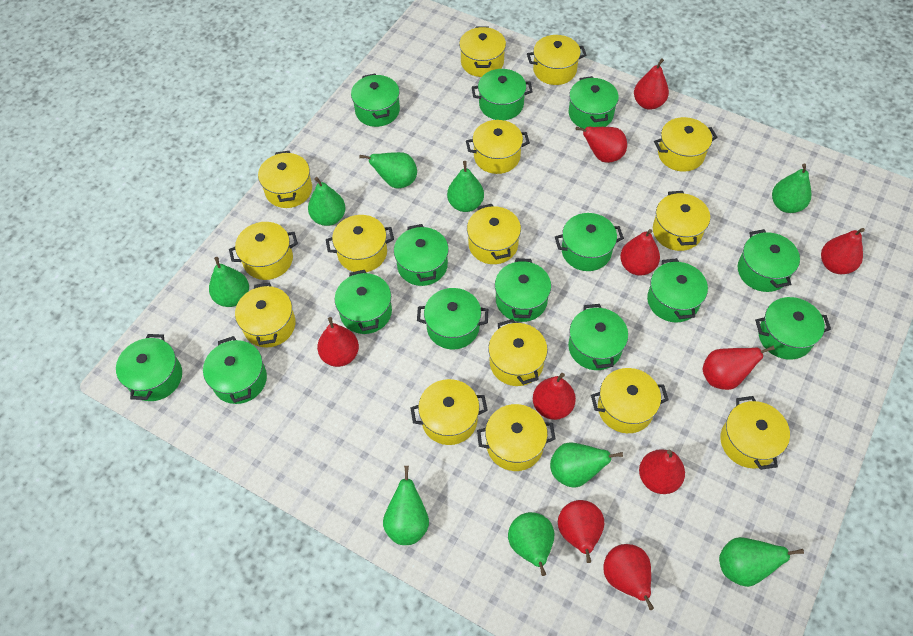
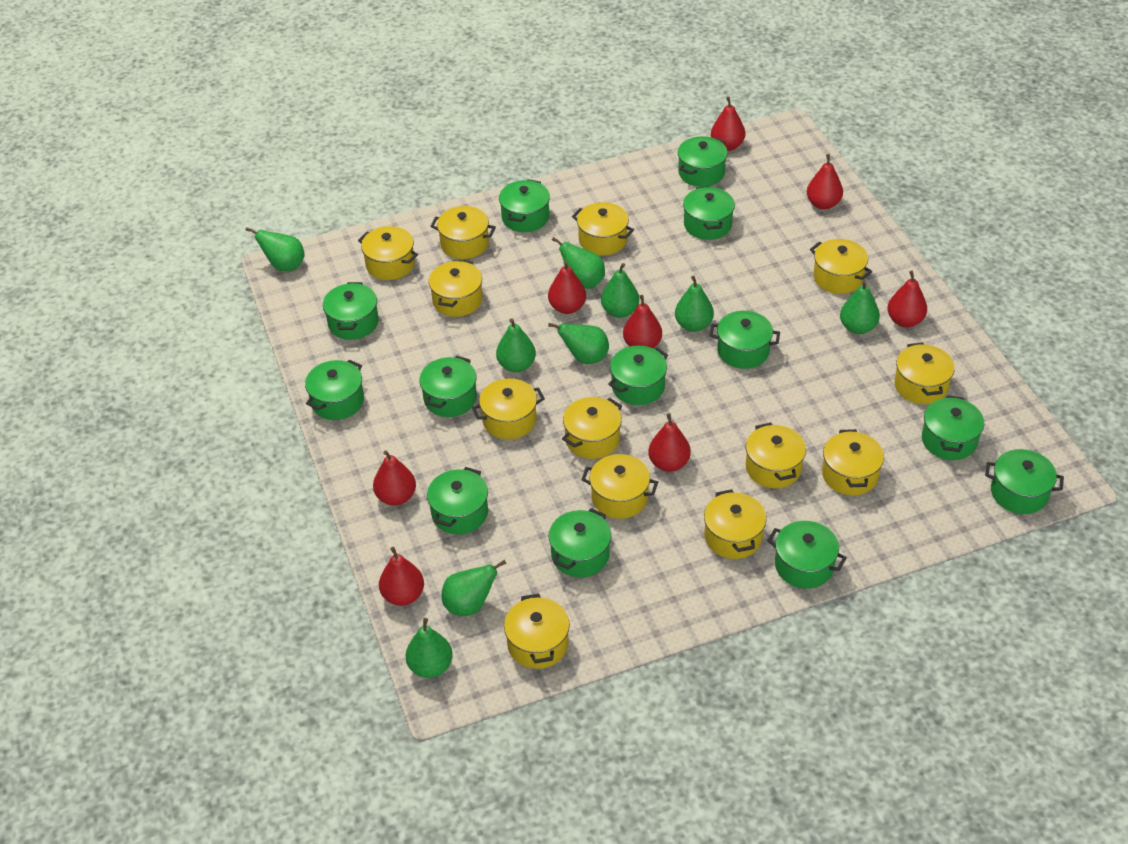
green pot: [116,334,182,401] [203,336,267,404] [335,270,392,334] [351,73,400,127] [394,224,449,286] [417,288,488,350] [472,69,533,120] [495,258,551,322] [555,213,624,271] [568,304,628,370] [569,76,619,129] [647,258,708,322] [738,229,800,292] [755,297,831,360] = 14 -> [305,359,364,420] [323,282,379,340] [419,356,477,417] [427,467,488,534] [499,179,550,232] [549,508,611,577] [608,346,668,405] [678,136,728,187] [683,186,735,240] [709,311,780,369] [767,521,847,589] [922,395,984,460] [985,449,1064,514] = 13
red pear: [317,317,359,367] [533,373,576,420] [558,500,604,563] [576,127,627,163] [604,544,654,610] [620,229,660,275] [634,58,669,110] [639,449,685,494] [703,346,775,390] [821,228,865,274] = 10 -> [373,451,416,506] [379,547,424,606] [548,261,586,314] [623,295,662,348] [648,413,691,472] [711,97,745,151] [807,154,843,210] [887,271,927,327] = 8
yellow pot: [229,222,298,280] [235,282,296,348] [258,151,312,208] [326,215,394,272] [410,379,488,445] [459,26,506,77] [466,120,530,174] [467,204,521,264] [477,404,556,471] [488,319,548,386] [527,35,587,85] [591,368,668,433] [653,191,710,251] [654,117,718,171] [720,396,790,470] = 15 -> [358,226,418,280] [429,260,482,317] [430,206,496,259] [472,378,545,439] [504,594,570,669] [562,397,622,459] [572,202,634,256] [581,454,658,519] [704,489,766,559] [746,423,806,488] [810,239,872,294] [822,429,884,495] [894,342,955,404] = 13

